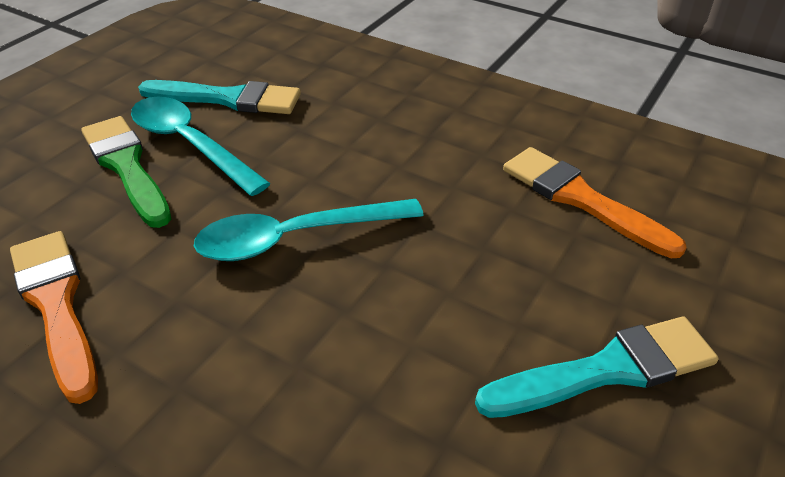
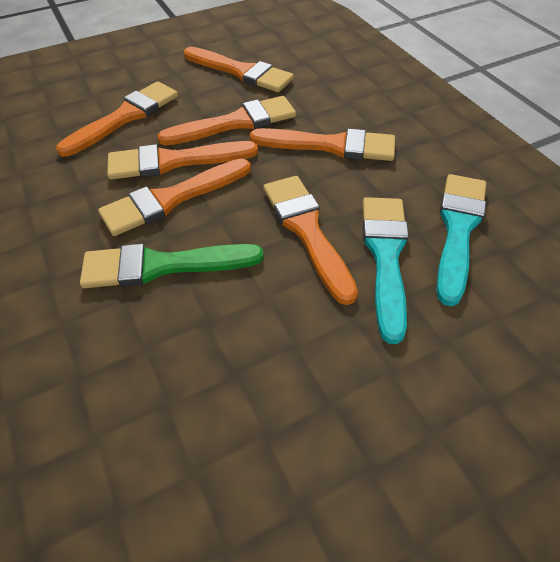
orange brush: [10,231,98,404] [503,147,687,258] = 2 -> [56,81,178,157] [98,158,251,236] [107,141,258,180] [157,96,296,145] [184,47,294,92] [249,128,395,161] [263,176,358,305] = 7
turquoise spoon: [131,97,270,196] [194,199,424,261] = 2 -> none = 0

